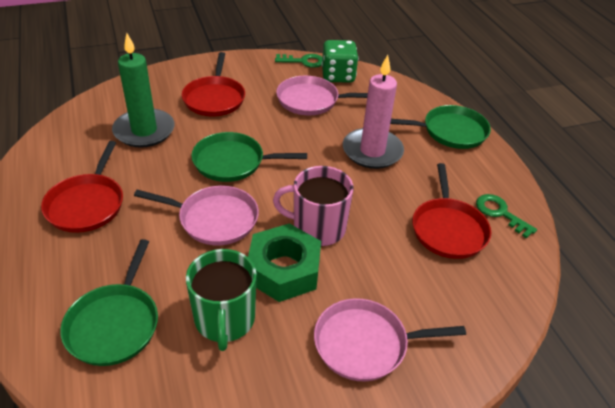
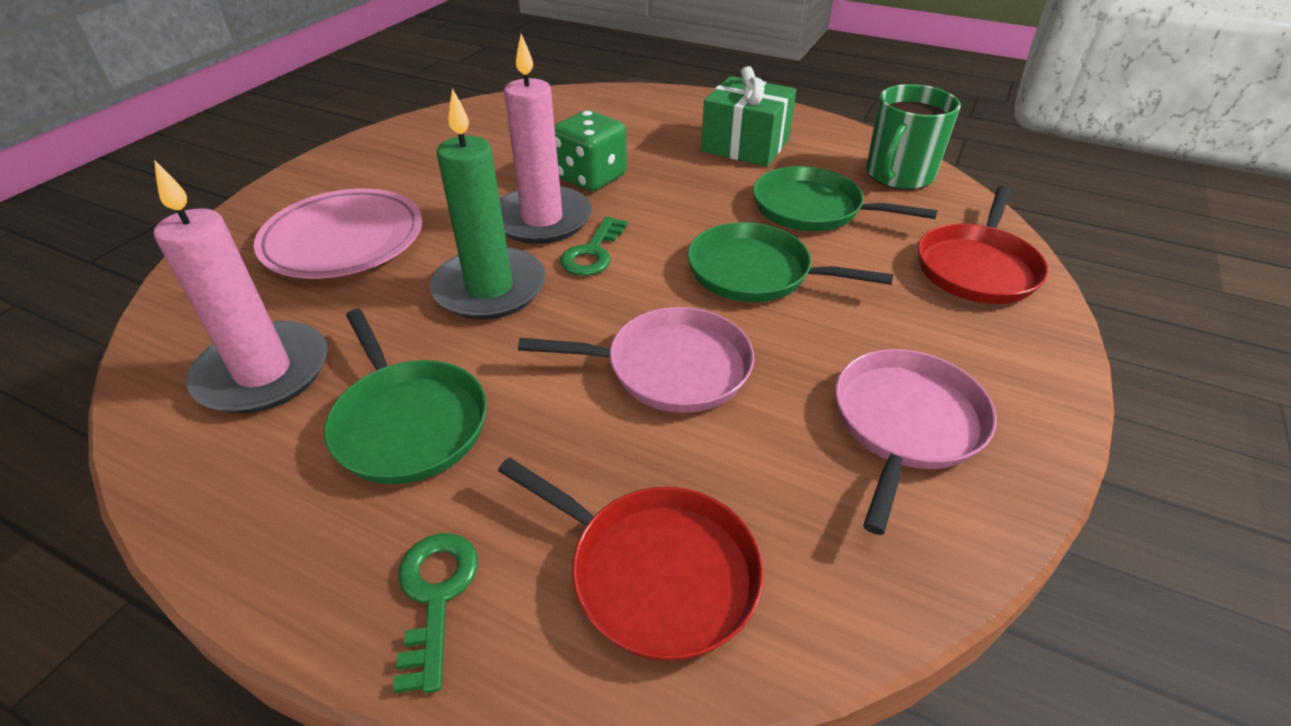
green gift: none = 0 -> [701,66,796,167] = 1
green nut: [248,223,321,302] = 1 -> none = 0
pink candle: [343,55,404,169] = 1 -> [154,160,327,414] [500,34,592,244] = 2
pink mug: [273,166,353,246] = 1 -> none = 0
pink pan: [134,186,259,245] [276,76,368,115] [314,298,466,382] = 3 -> [518,307,754,413] [835,349,997,535] = 2
pink plate: none = 0 -> [254,188,422,279] = 1
red pan: [41,141,123,233] [182,52,245,116] [412,163,491,259] = 3 -> [498,457,764,661] [918,186,1048,304] = 2

